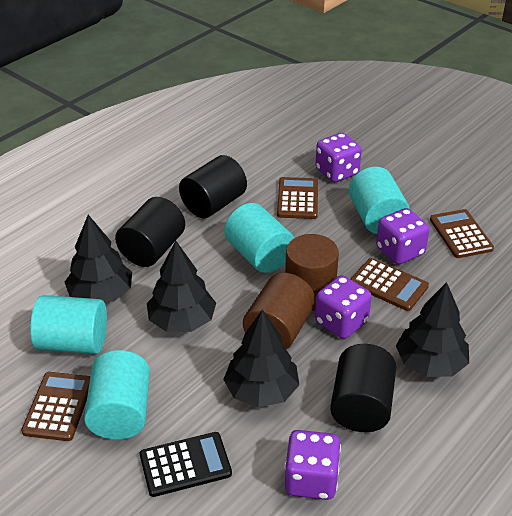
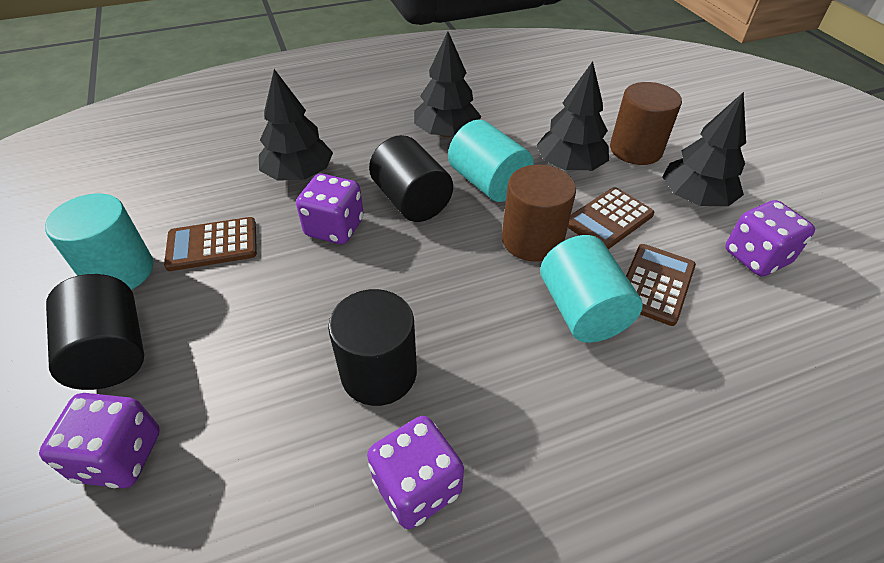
black calculator: [140,432,232,497] = 1 -> none = 0
brown calculator: [21,372,90,441] [277,177,318,219] [351,258,429,311] [430,209,494,258] = 4 -> [164,217,257,271] [568,187,654,249] [626,244,696,326] = 3
turquoise cylinder: [30,295,107,354] [84,350,150,440] [224,203,294,273] [349,167,409,234] = 4 -> [45,193,154,290] [448,120,533,202] [540,235,643,343] = 3

